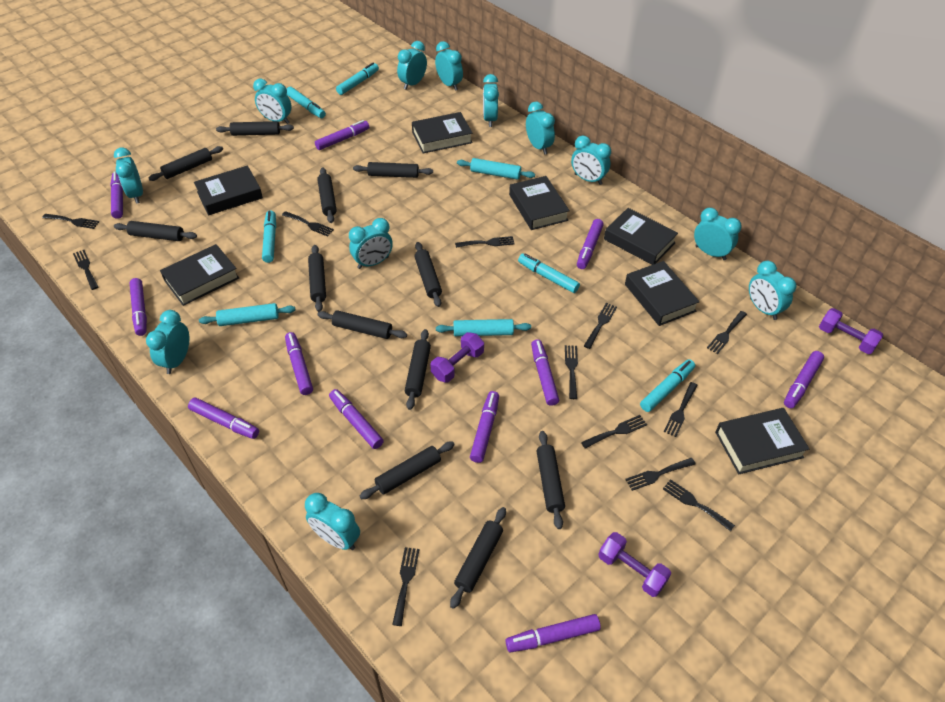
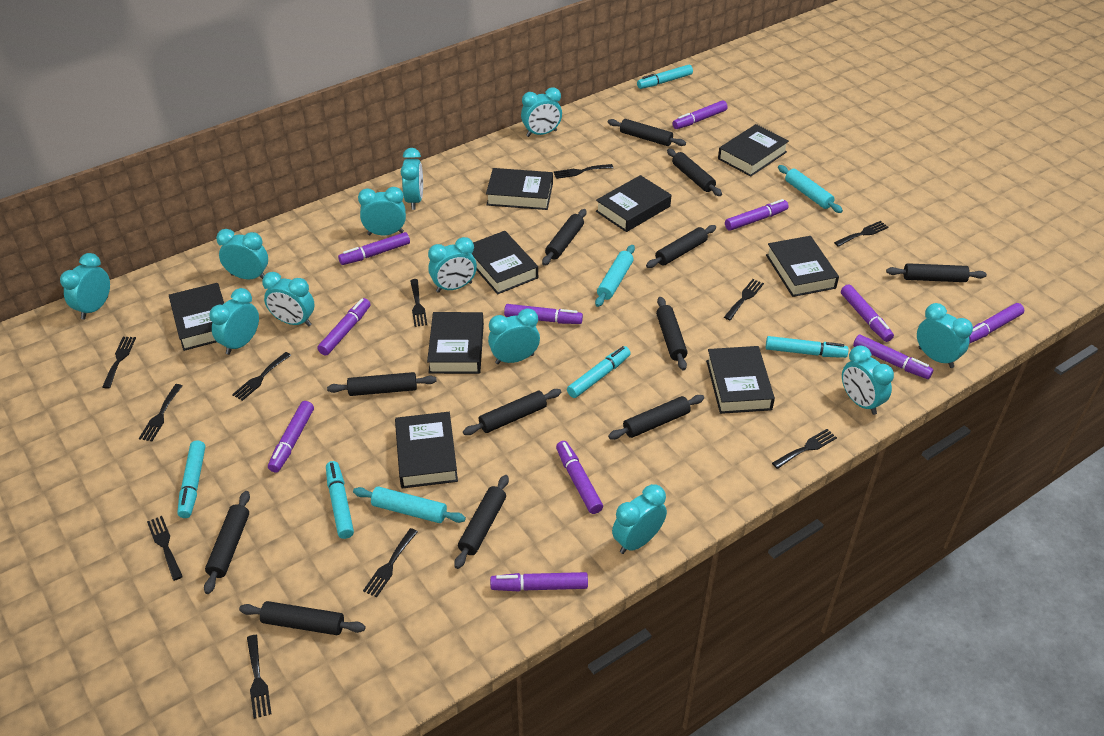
black book: [160,244,239,306] [194,165,263,215] [412,112,473,153] [509,176,570,230] [604,208,678,265] [625,261,700,326] [715,408,809,474] = 7 -> [169,283,224,351] [395,412,458,489] [427,312,484,374] [472,231,538,294] [486,168,553,210] [596,175,671,232] [706,346,775,414] [718,124,789,177] [766,236,839,297] = 9
black fork: [42,214,99,229] [73,250,98,290] [282,211,334,237] [392,547,419,626] [455,236,515,248] [565,345,578,399] [581,415,647,449] [584,303,617,349] [625,458,696,491] [663,479,735,531] [664,382,698,437] [707,311,747,354] = 12 -> [102,337,136,389] [139,384,182,441] [147,516,183,581] [232,352,291,401] [247,635,271,719] [363,528,418,597] [410,279,427,327] [554,164,613,179] [724,279,764,320] [772,429,837,469] [834,221,889,247] = 11
purple dumbbell: [430,332,484,383] [598,532,671,597] [819,308,884,354] = 3 -> none = 0

